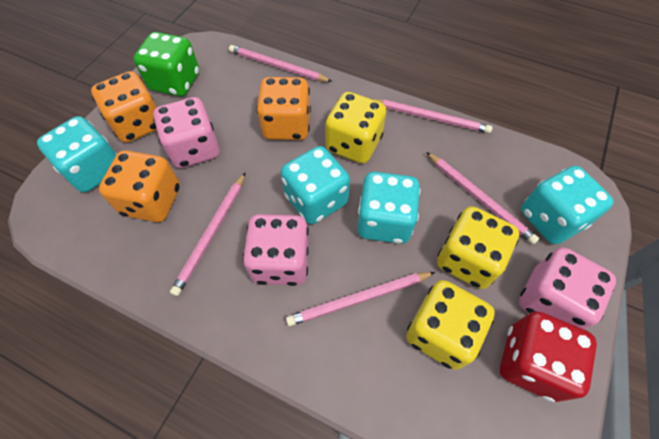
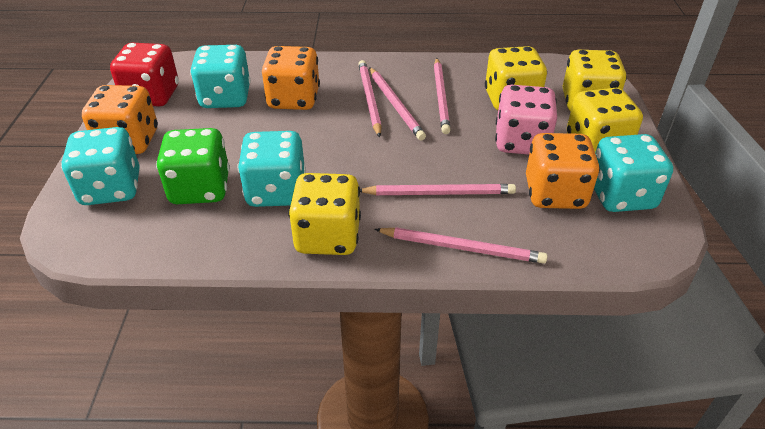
pink dice: [153,97,220,168] [242,214,309,286] [519,247,616,329] = 3 -> [495,85,557,155] = 1
yellow dice: [325,92,387,163] [406,280,495,370] [437,206,519,289] = 3 -> [288,173,361,255] [485,46,547,110] [563,50,627,111] [567,88,643,152] = 4

